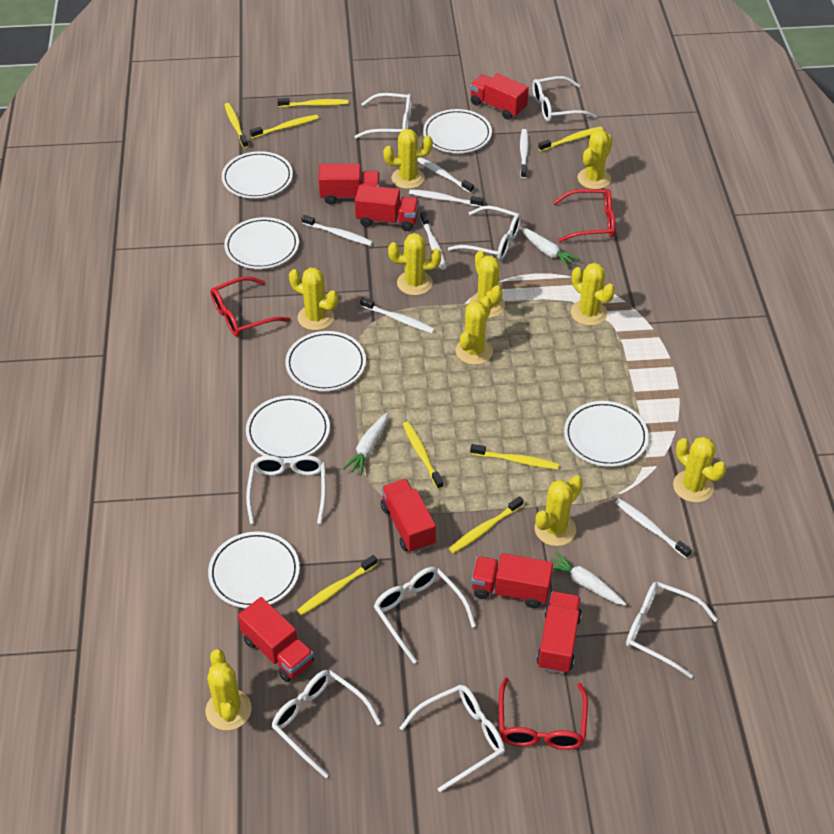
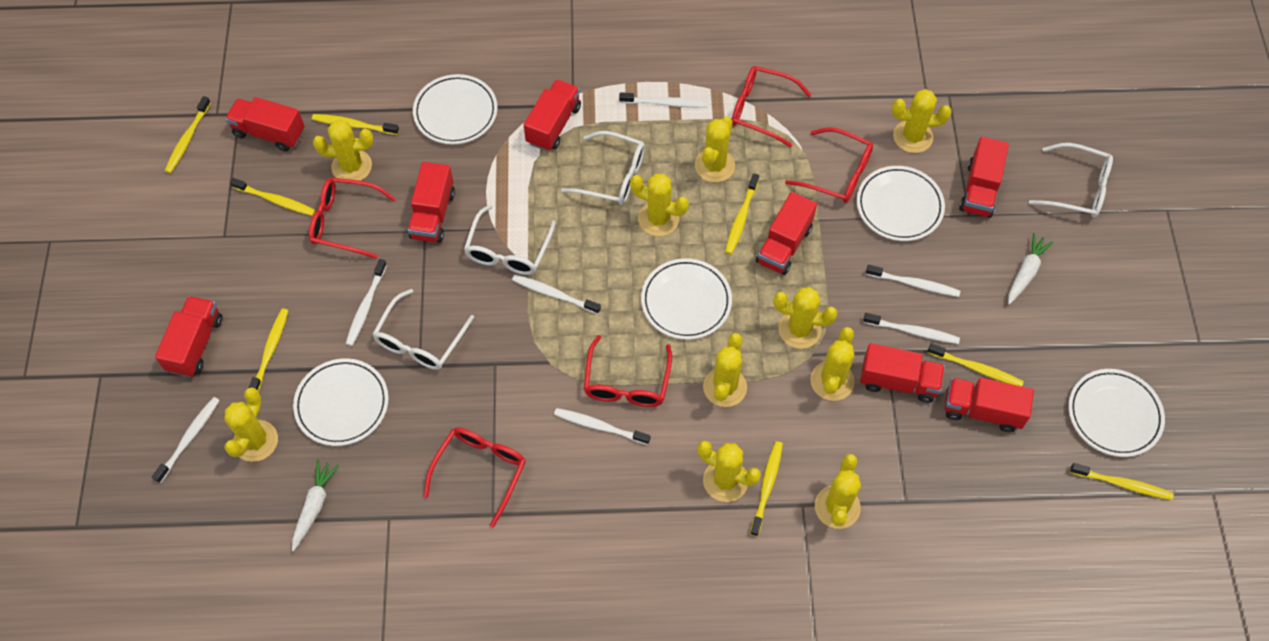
red glasses: [210,276,291,337] [499,677,588,750] [553,189,615,242] = 3 -> [309,177,396,258] [424,427,526,528] [584,335,672,407] [732,66,812,147] [785,127,873,203] = 5
red truck: [238,597,314,682] [318,164,380,204] [355,185,419,231] [381,479,436,553] [470,73,529,120] [471,553,553,608] [536,591,582,674] = 7 -> [155,296,223,377] [225,97,305,152] [408,162,455,243] [524,79,581,151] [756,192,817,275] [860,343,945,403] [945,378,1034,432] [959,137,1009,218] = 8
white carrot: [343,413,388,476] [520,227,580,268] [550,551,626,605] = 3 -> [292,460,339,552] [1008,233,1054,305] = 2
white glasses: [246,455,326,524] [271,670,381,778] [354,93,412,139] [374,567,476,664] [400,685,505,792] [448,206,521,260] [532,76,597,122] [626,582,718,678] = 8 -> [373,289,474,370] [464,205,556,275] [561,131,645,205] [1029,143,1113,218] = 4
white plate: [208,531,300,608] [222,151,293,199] [224,217,299,269] [246,396,330,460] [285,331,366,391] [423,109,492,153] [564,401,649,467] = 7 -> [293,358,389,446] [413,74,498,145] [641,258,732,340] [857,166,945,241] [1068,369,1165,457] = 5

